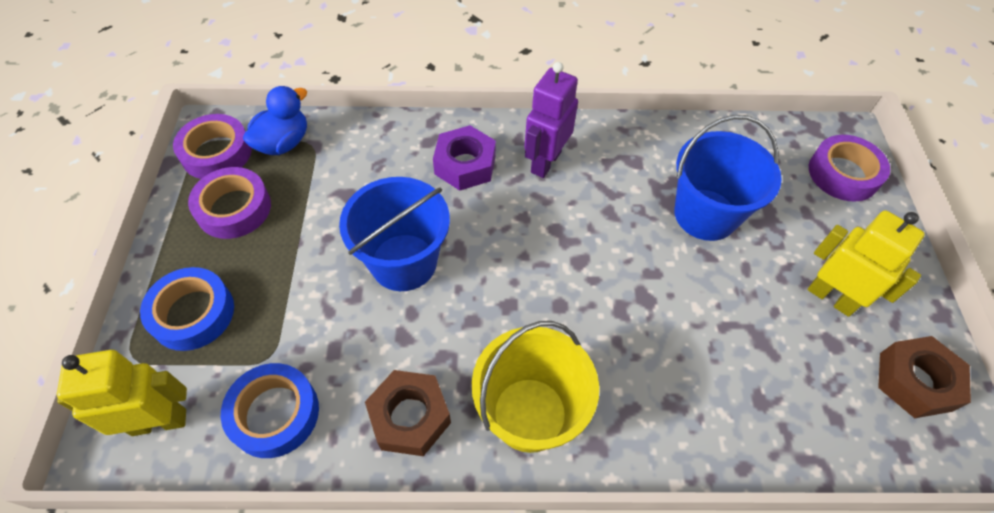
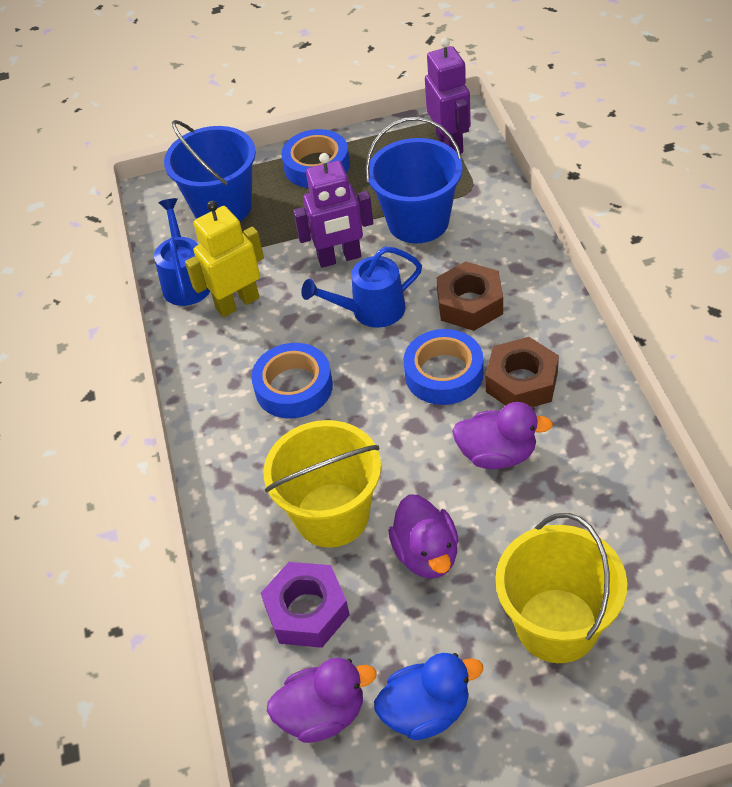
blue tape: [140,267,234,351] [221,363,319,458] = 2 -> [251,343,333,419] [281,129,350,188] [403,329,484,405] = 3
blue watering can: none = 0 -> [154,198,210,306] [301,247,422,328] = 2
purple duck: none = 0 -> [267,658,377,743] [388,494,459,579] [452,402,553,469] = 3
purple robot: [524,62,578,178] = 1 -> [293,153,373,268] [425,38,471,153] = 2
purple tape: [173,114,252,179] [188,167,271,239] [809,135,890,202] = 3 -> none = 0
yellow bucket: [472,321,599,453] = 1 -> [263,420,381,548] [495,513,627,663] = 2
yellow robot: [57,350,187,436] [808,210,925,317] = 2 -> [185,201,264,317] = 1

